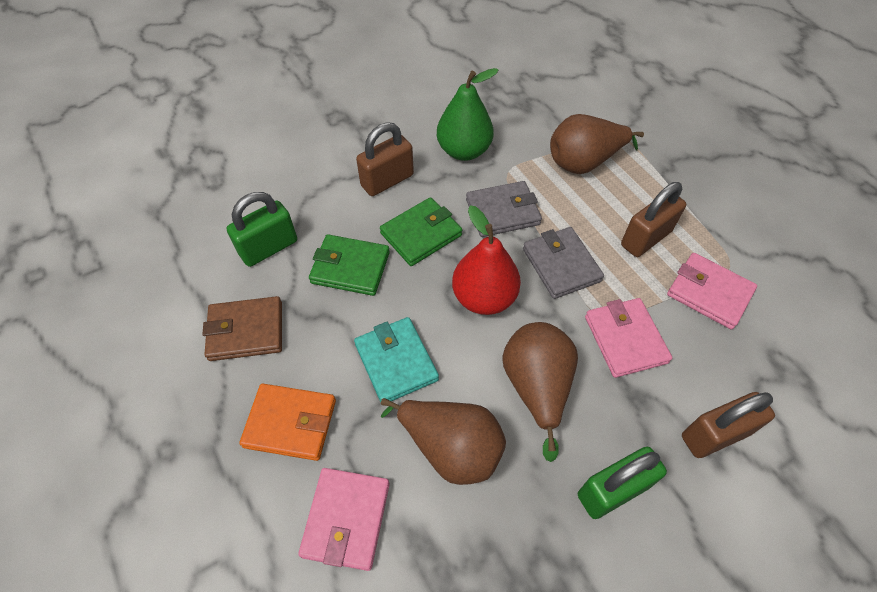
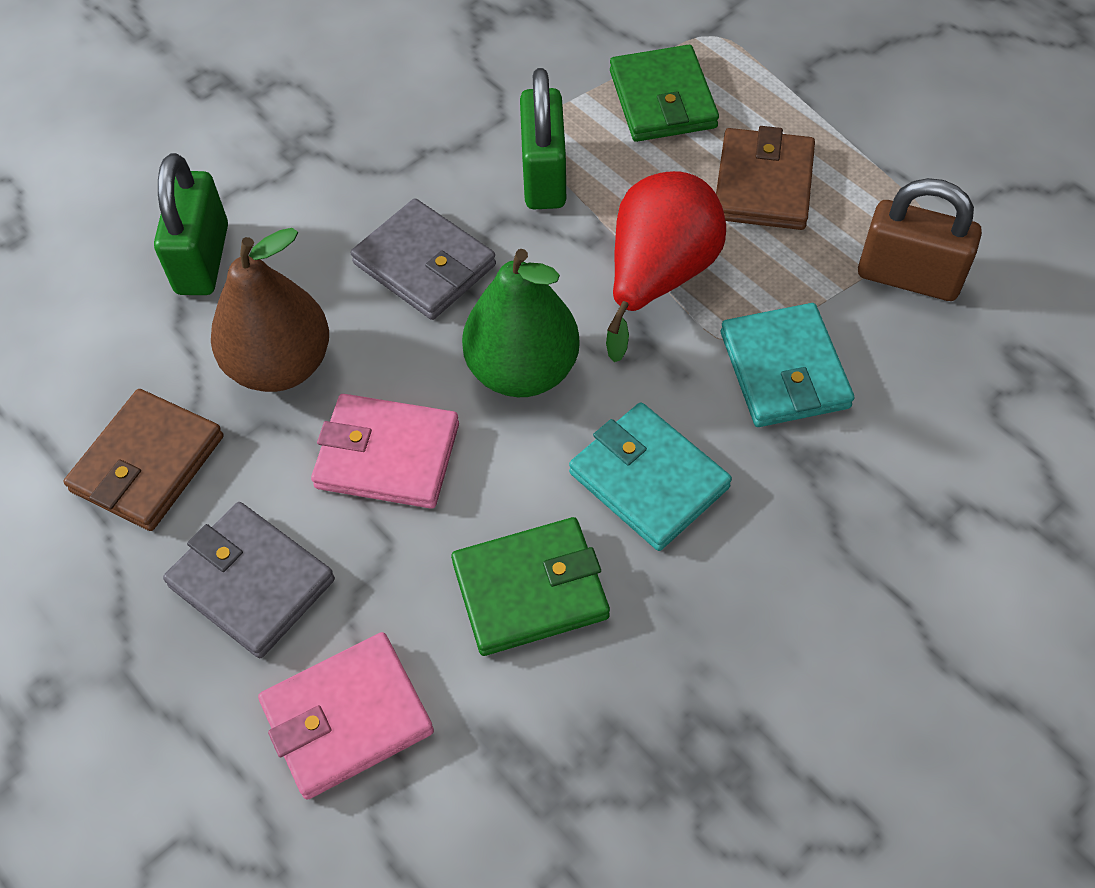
brown padlock: [356,122,414,196] [621,182,686,257] [682,392,775,458] = 3 -> [858,178,982,301] = 1
brown pear: [381,398,506,485] [502,322,578,462] [550,114,644,174] = 3 -> [211,228,329,392] = 1
brown wallet: [202,296,282,361] = 1 -> [64,389,223,531] [716,126,815,230] = 2
orange wallet: [239,384,336,461] = 1 -> none = 0
pink wallet: [298,468,390,571] [585,298,672,378] [667,253,757,329] = 3 -> [258,632,434,800] [311,394,459,509] = 2
turquoise wallet: [354,317,439,403] = 1 -> [569,402,732,551] [721,303,854,427] = 2

